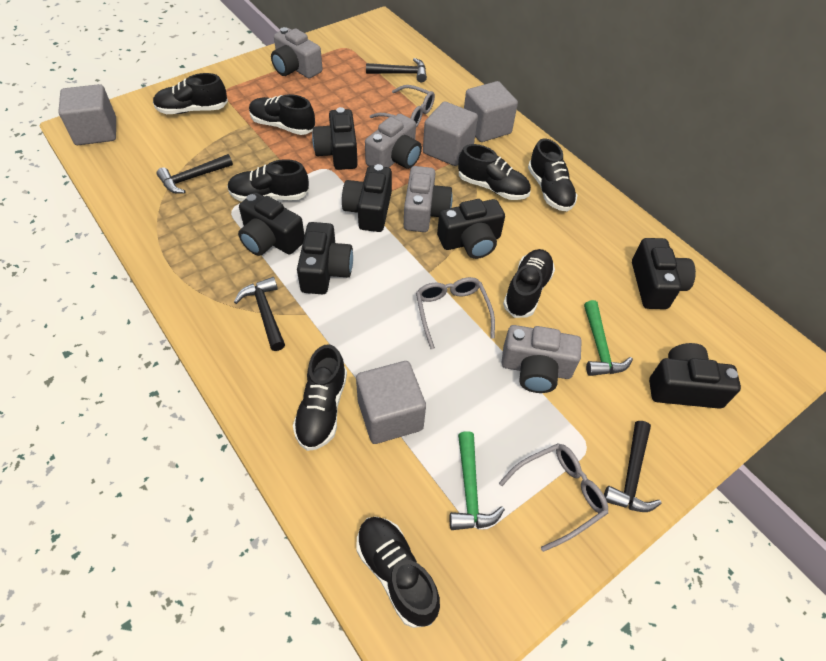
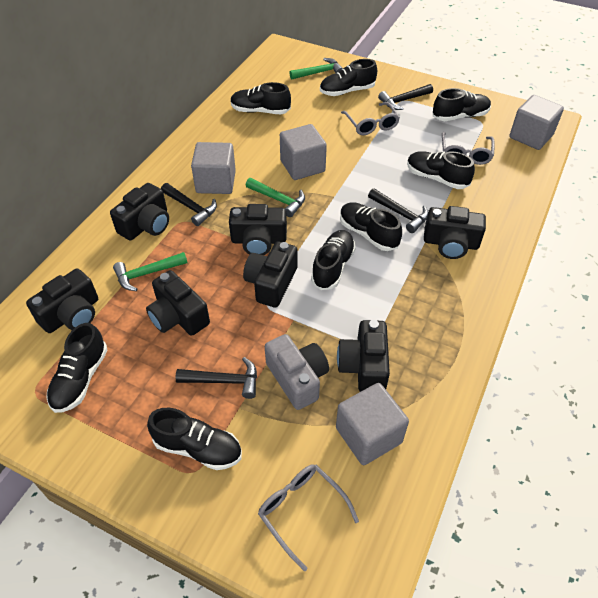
green hammer: [450,431,505,530] [584,300,633,376] = 2 -> [113,252,187,291] [246,178,305,217] [289,58,343,80] = 3
grey camera: [271,27,323,78] [365,114,422,169] [404,166,453,232] [502,325,581,393] = 4 -> [265,334,329,410] = 1

